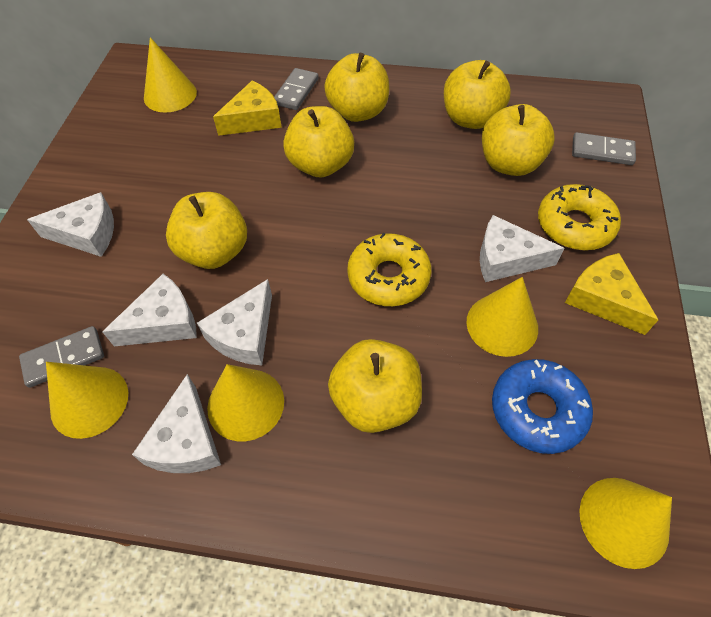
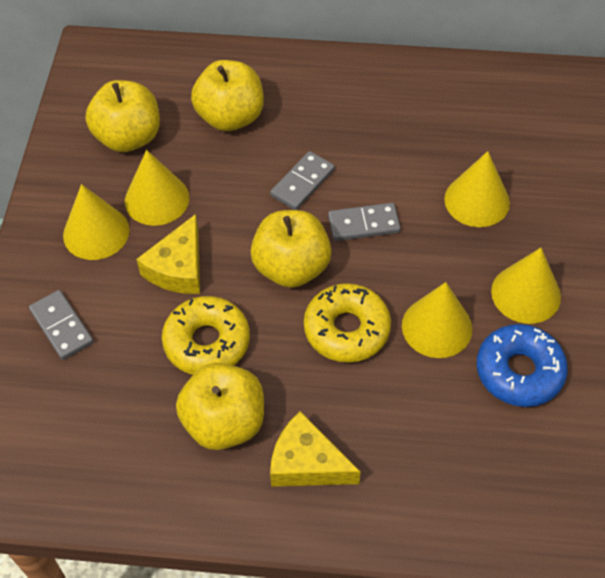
white cheese: [27,192,114,257] [102,274,197,346] [132,374,221,473] [197,279,272,365] [480,215,564,282] = 5 -> none = 0
yellow apple: [166,192,247,269] [283,106,354,178] [324,53,389,122] [328,339,422,433] [444,60,511,129] [482,104,554,176] = 6 -> [86,80,160,152] [176,363,264,450] [191,60,264,131] [250,210,332,288] = 4

